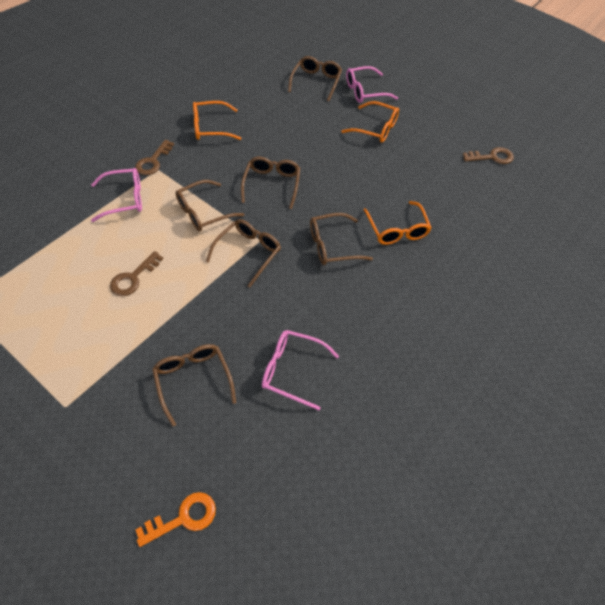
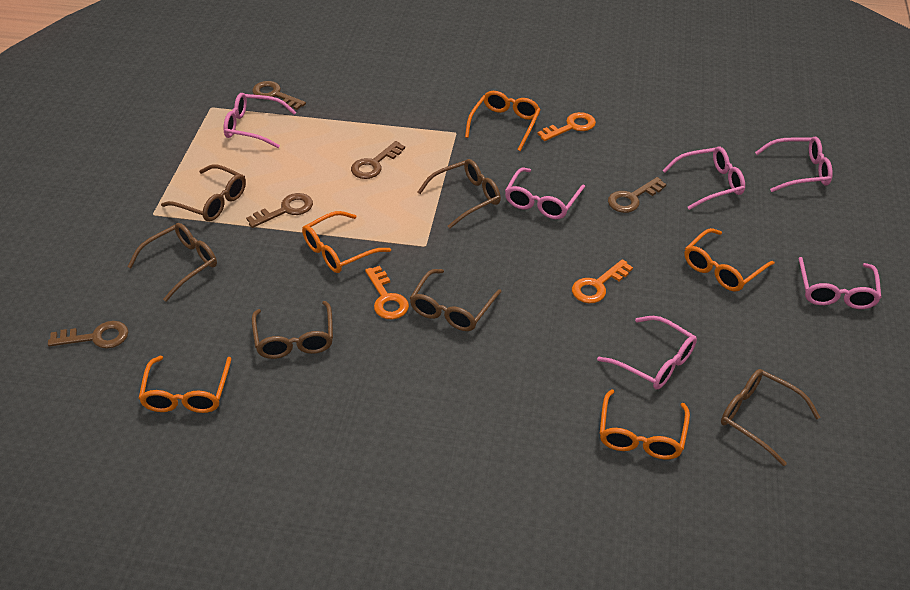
brown key: [110,251,163,296] [135,140,174,175] [463,147,514,164] = 3 -> [48,321,128,349] [246,193,313,228] [252,81,306,110] [351,141,405,179] [608,177,666,213] = 5
orange glasses: [193,101,241,140] [341,101,399,143] [363,201,432,245] = 3 -> [138,356,232,413] [302,211,391,273] [465,91,541,151] [600,389,690,460] [684,228,774,292] = 5
orange key: [136,492,216,547] = 1 -> [365,266,409,319] [538,112,596,141] [572,259,633,303] = 3
pink glasses: [91,168,142,222] [262,330,339,410] [346,66,398,103] = 3 -> [223,93,296,148] [505,168,585,219] [597,316,697,389] [662,147,745,210] [755,136,833,192] [798,257,882,309] = 6

